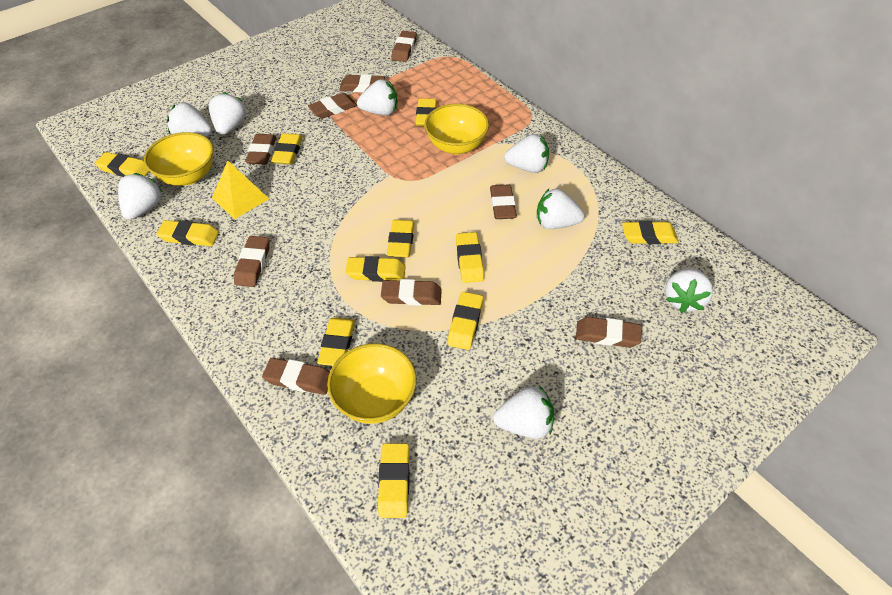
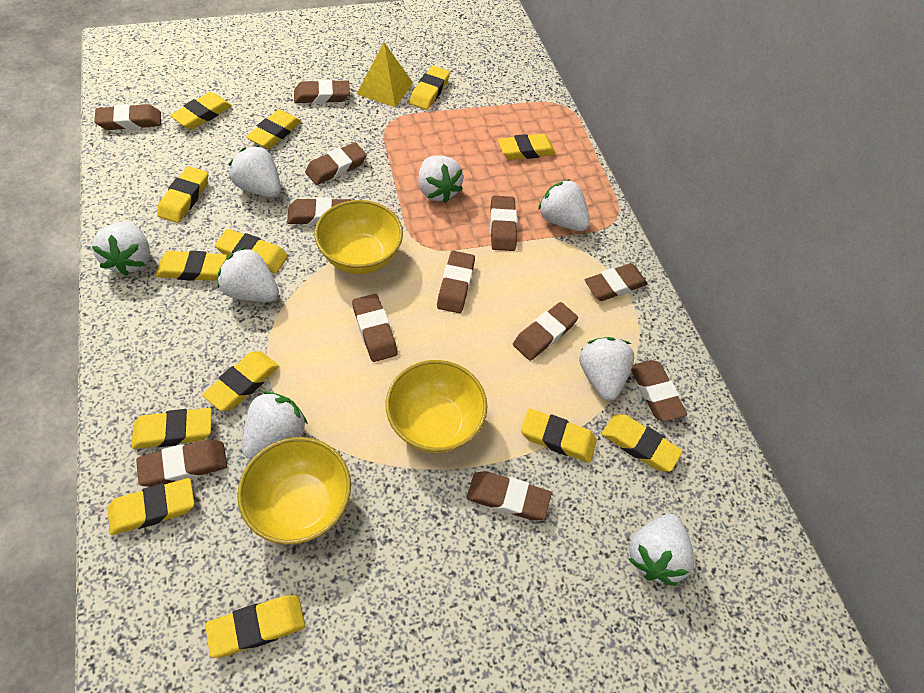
brown eraser: [234,236,269,287] [245,134,276,165] [262,358,330,395] [308,93,357,119] [339,74,385,92] [381,279,442,306] [391,31,417,62] [490,184,517,219] [576,317,641,348] = 9 -> [94,104,161,130] [136,439,227,487] [287,198,351,225] [294,79,350,104] [305,142,367,185] [352,294,397,362] [437,251,475,313] [467,471,551,520] [490,196,517,251] [513,302,578,361] [585,263,648,301] [631,360,687,422] = 12
yellow eraser: [95,152,150,177] [157,220,219,246] [271,133,302,165] [317,318,355,366] [345,256,406,282] [378,443,409,518] [387,220,414,257] [415,98,437,126] [447,292,483,350] [456,232,484,283] [622,221,678,244] = 11 -> [108,478,195,535] [131,408,212,449] [156,251,227,281] [157,166,208,223] [170,92,232,129] [202,351,279,411] [205,595,305,658] [215,229,288,273] [246,110,301,149] [409,66,450,110] [498,134,556,160] [521,409,597,463] [602,414,683,472] = 13

